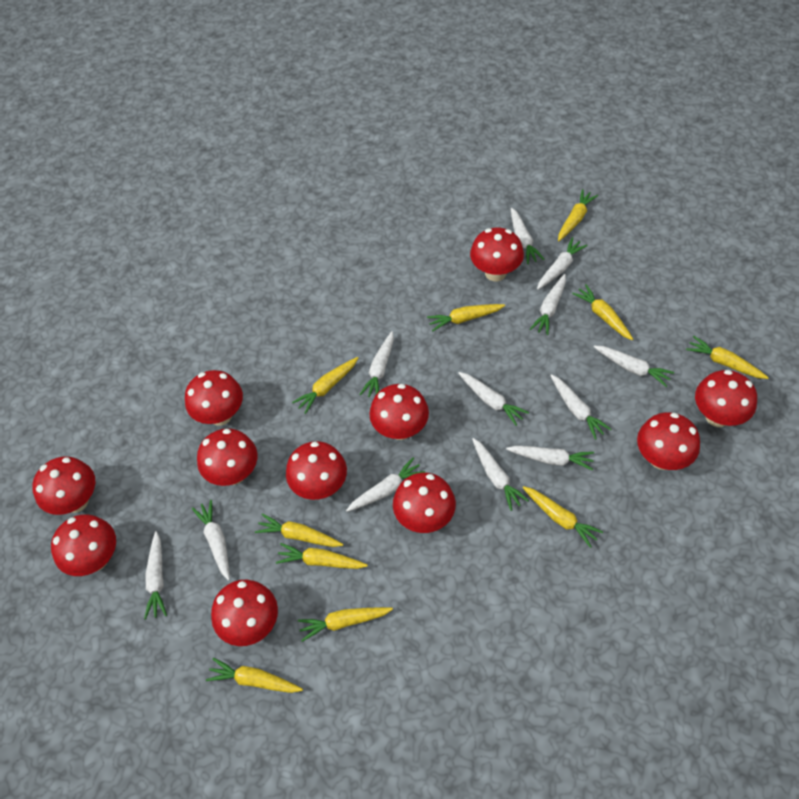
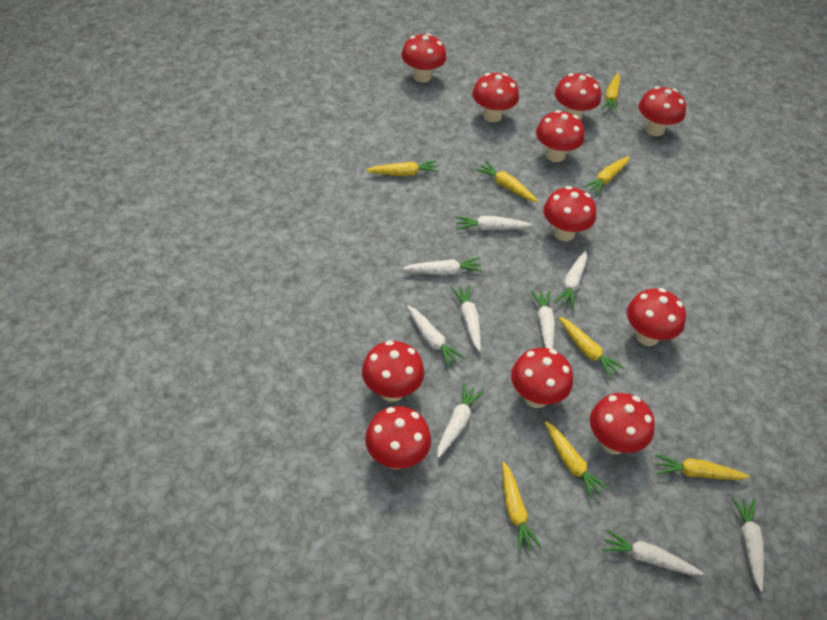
white carrot: [144,531,167,619] [192,500,230,581] [346,457,425,512] [359,331,394,397] [458,372,529,426] [472,438,529,511] [506,446,594,470] [511,208,545,264] [530,274,566,335] [537,237,588,290] [550,374,611,440] [594,346,674,387] = 12 -> [402,257,483,275] [407,305,465,368] [437,383,484,458] [451,285,481,352] [455,216,532,231] [531,290,555,349] [555,251,587,309] [602,529,704,575] [732,497,764,592] = 9
yellow carrot: [206,658,303,693] [255,513,343,547] [276,543,368,569] [292,357,358,414] [298,607,393,642] [427,304,505,331] [523,486,603,548] [558,189,598,241] [572,284,633,340] [686,336,769,379] = 10 -> [366,160,439,176] [476,161,538,202] [503,462,542,552] [545,421,609,500] [558,317,624,378] [583,156,630,195] [601,73,620,113] [655,454,750,480] = 8

